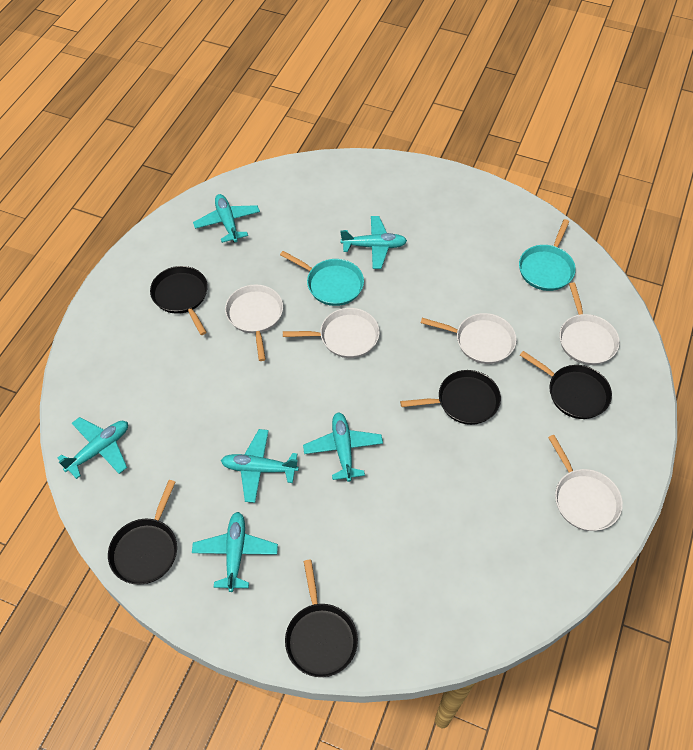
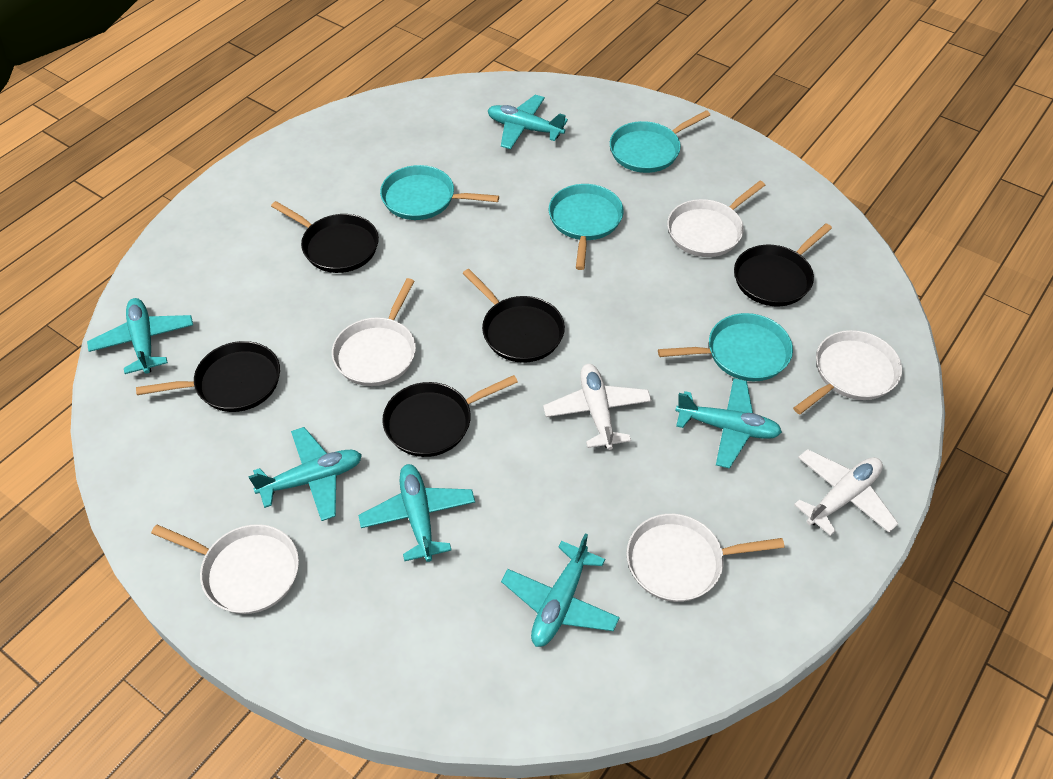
turquoise pan: [280,251,364,306] [519,219,576,291] = 2 -> [380,165,499,220] [549,184,624,270] [610,110,710,173] [658,313,793,381] = 4
white plane: none = 0 -> [543,364,652,450] [794,449,898,536] = 2

